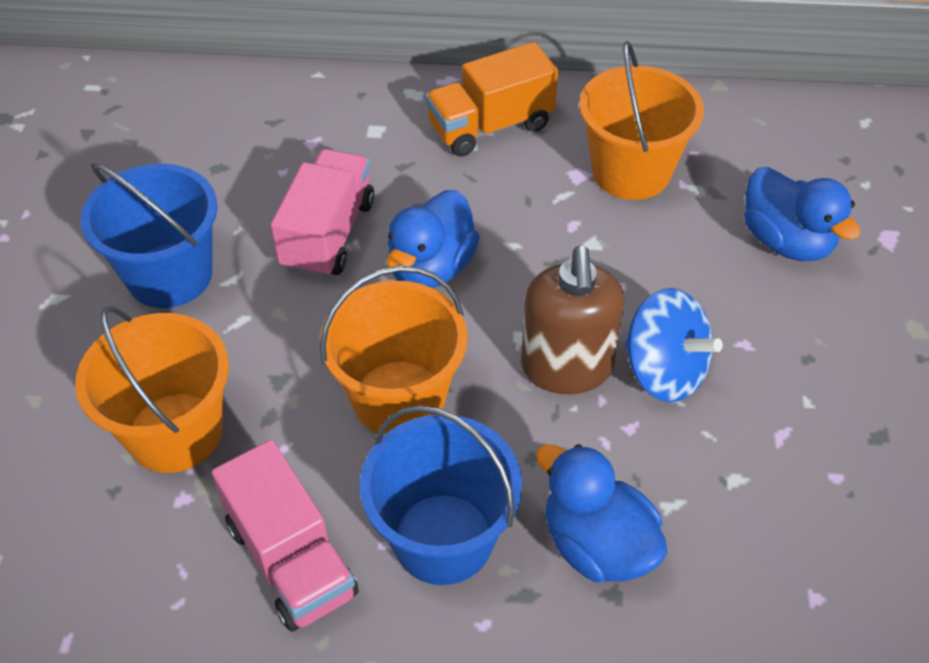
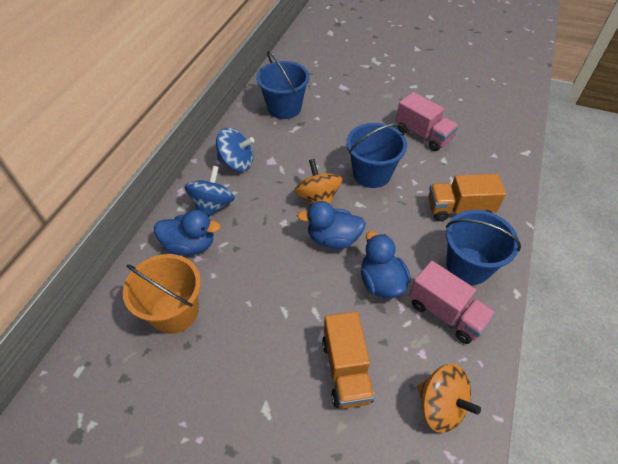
blue bucket: [81,163,218,308] [360,405,522,585] = 2 -> [256,51,309,119] [346,123,407,188] [446,210,521,285] = 3
blue spinning top: [624,288,723,402] = 1 -> [184,166,235,217] [216,128,254,172] = 2
brown soap dispenser: [521,246,624,394] = 1 -> none = 0
orange bucket: [75,306,229,473] [320,266,467,435] [579,41,704,200] = 3 -> [123,254,201,334] = 1
orange spinning top: none = 0 -> [294,159,342,204] [418,364,481,433] = 2
orange truck: [425,42,558,157] = 1 -> [322,311,374,409] [428,174,506,221] = 2

